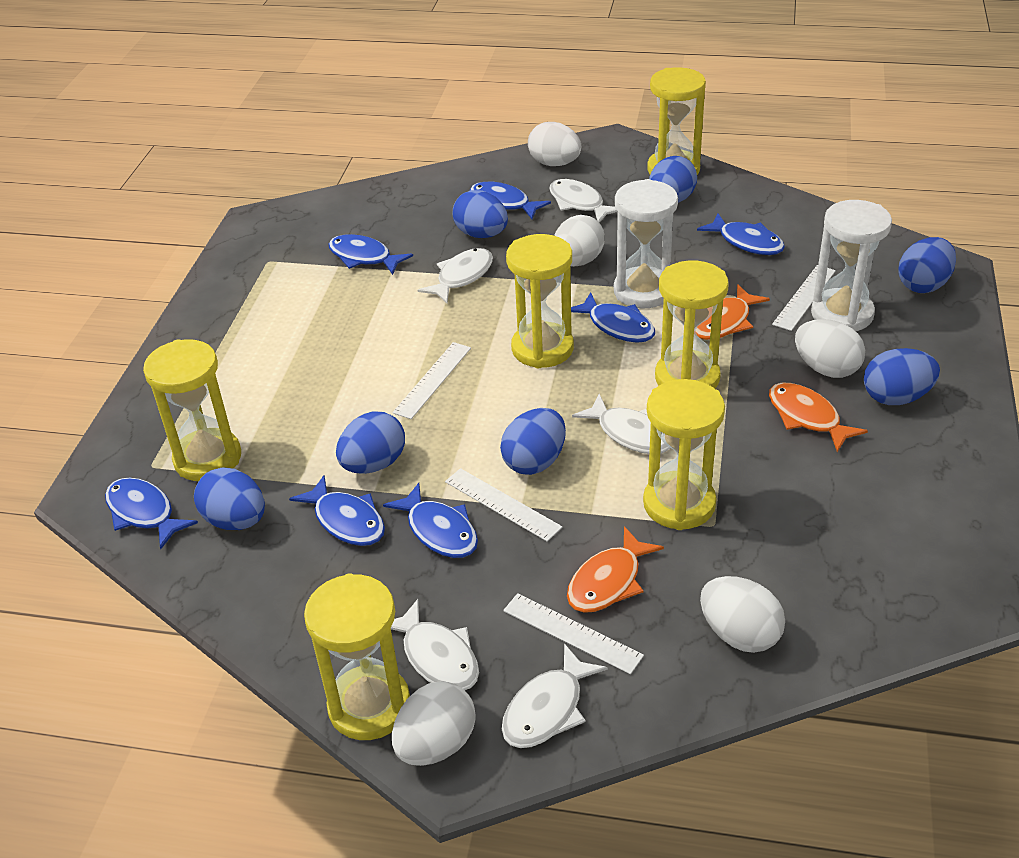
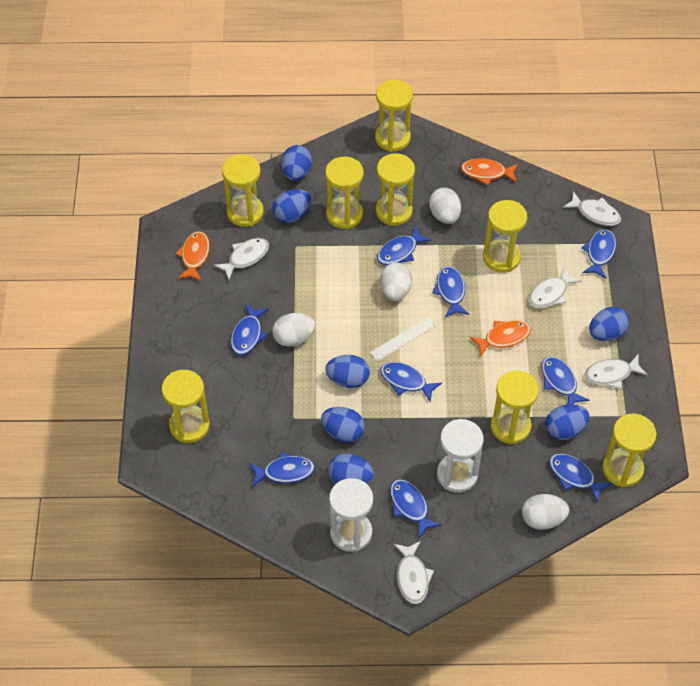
blue fish: [105,478,198,549] [289,475,385,546] [328,234,413,275] [383,483,478,558] [470,182,551,219] [571,292,655,343] [697,213,785,255] = 7 -> [231,304,269,355] [249,452,315,487] [377,226,431,265] [380,362,442,403] [390,479,441,537] [432,266,469,317] [542,356,590,404] [549,454,612,502] [581,229,616,279] = 9
white egg: [392,681,475,766] [528,122,581,166] [554,215,605,267] [700,576,785,653] [795,319,865,378] = 5 -> [272,313,315,347] [380,262,412,301] [429,187,461,224] [522,494,569,530] = 4
white ruler: [393,342,471,419] [445,468,562,542] [503,593,644,674] [772,265,836,331] = 4 -> [370,317,436,362] = 1
yellow hourglass: [143,339,241,481] [304,573,410,740] [506,234,574,368] [643,379,725,530] [647,67,706,175] [655,261,729,389] = 6 -> [162,370,210,443] [222,154,264,227] [325,157,364,229] [375,80,413,152] [376,153,415,226] [483,200,527,273] [491,370,539,444] [602,414,656,487] = 8

